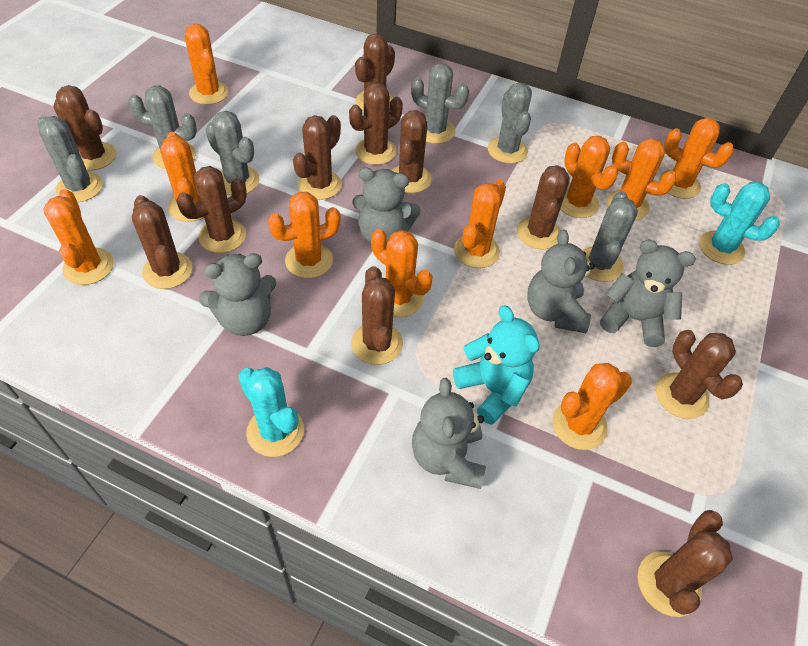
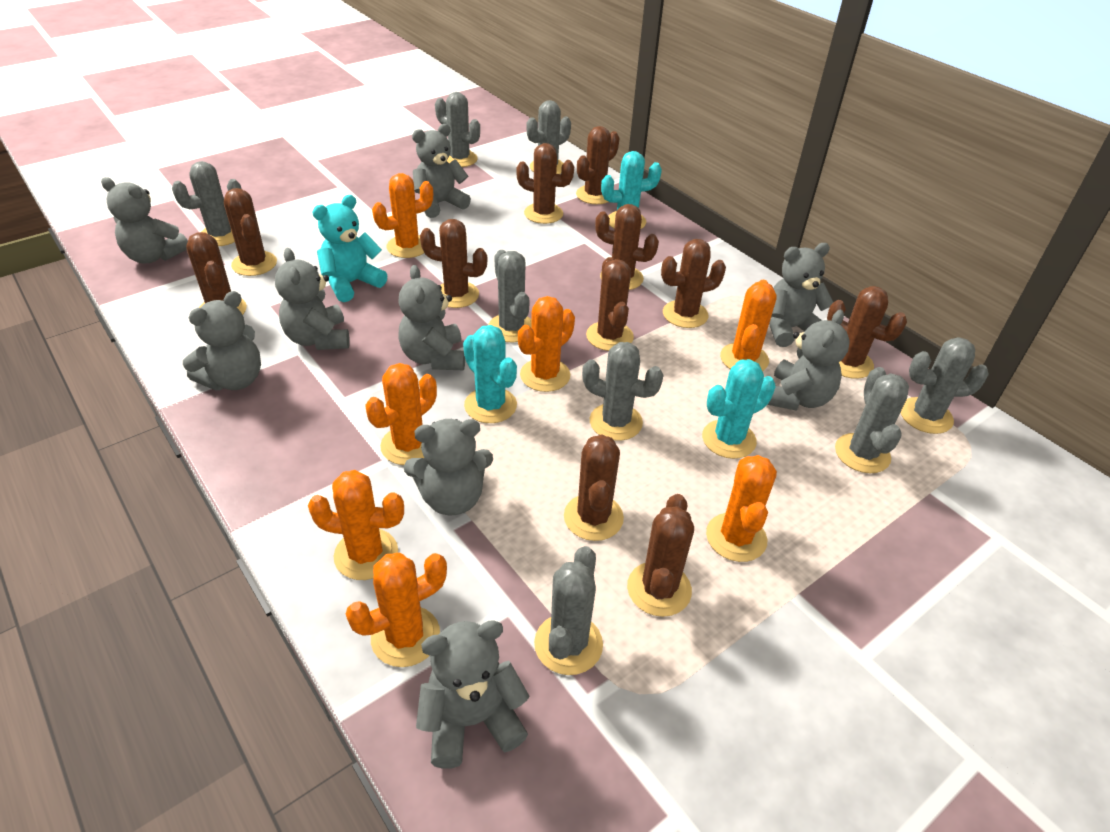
grey cactus: [37,116,103,202] [128,86,197,169] [206,111,260,195] [411,63,469,144] [488,82,532,164] [582,191,638,282] = 6 -> [172,161,241,246] [435,92,480,167] [488,250,532,342] [526,100,571,174] [534,546,603,675] [582,342,664,441] [835,367,909,473] [900,337,989,434] = 8
grey teddy bear: [199,253,277,336] [352,167,421,243] [412,378,486,489] [527,229,595,333] [600,240,696,347] = 5 -> [101,177,188,263] [183,291,261,390] [275,248,350,350] [398,265,465,370] [404,419,493,515] [412,124,471,218] [416,620,530,769] [768,309,850,411] [769,243,834,347] = 9
orange cactus: [43,189,114,285] [160,132,204,222] [185,24,229,105] [268,192,341,278] [371,229,433,317] [454,180,506,268] [552,363,632,450] [560,136,619,218] [606,138,677,220] [659,118,734,199] = 10 -> [308,470,404,580] [346,553,447,667] [365,363,437,465] [372,173,433,258] [518,296,575,392] [706,455,777,562] [720,280,777,371] = 7
turquoise cactus: [238,367,304,457] [699,181,780,265] = 2 -> [463,325,517,423] [601,151,662,230] [702,359,775,459] = 3

